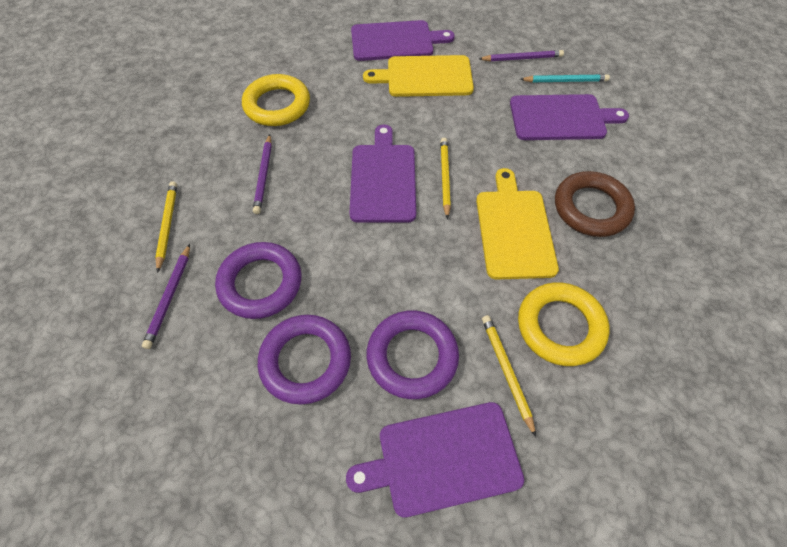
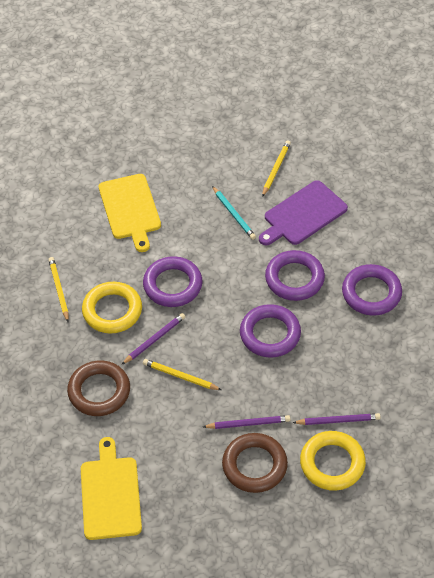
brown ring: [555,171,635,237] = 1 -> [67,361,130,416] [222,433,288,493] = 2
purple cutting board: [346,402,524,518] [349,125,416,223] [351,20,455,61] [510,94,629,140] = 4 -> [259,180,348,246] = 1
purple ring: [215,242,301,319] [258,315,351,404] [367,310,459,399] = 3 -> [143,256,202,307] [240,304,301,358] [265,250,325,301] [342,264,402,316] = 4

